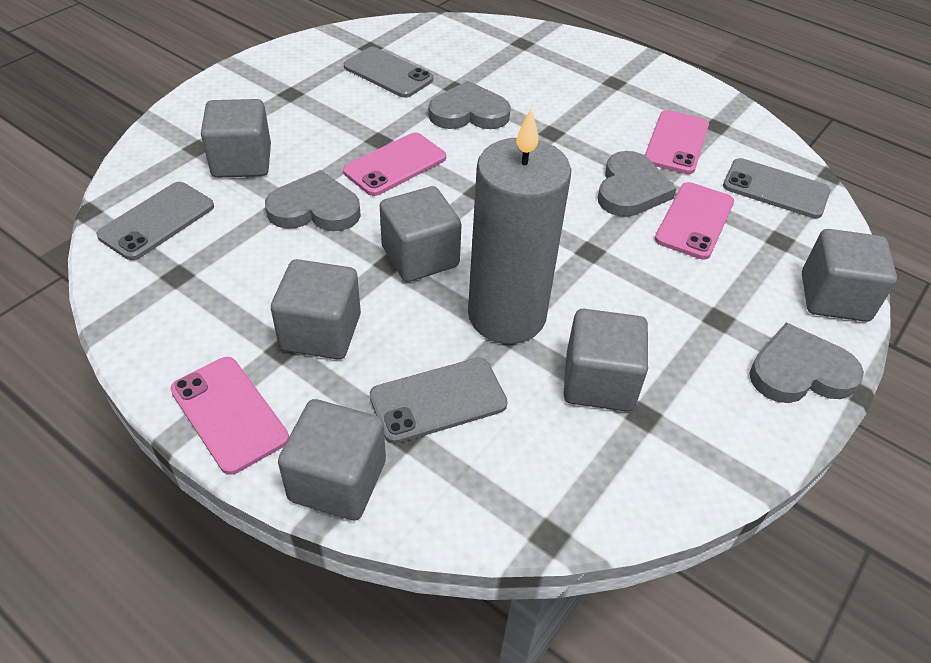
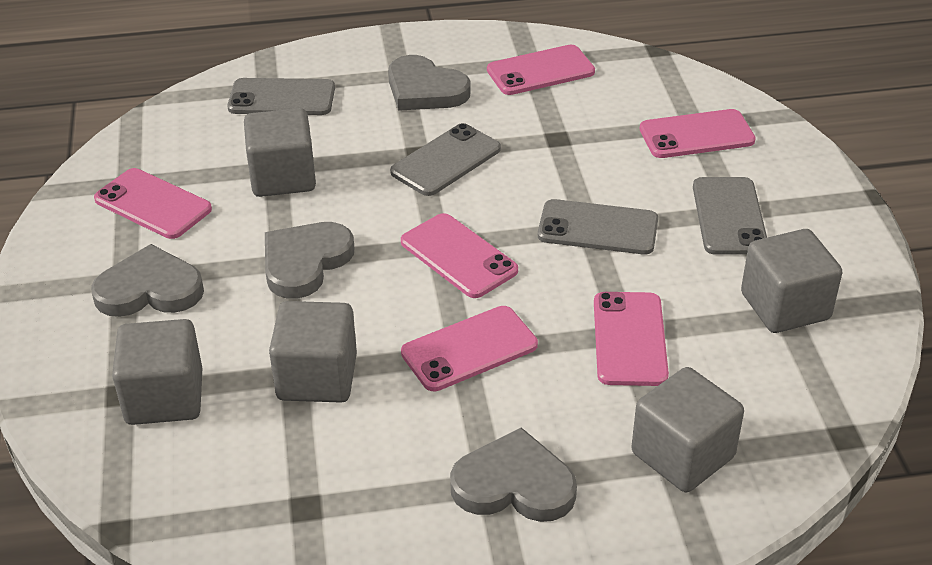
grey candle: [468,108,571,344] = 1 -> none = 0
grey cube: [201,99,271,178] [271,259,361,360] [278,399,386,520] [380,186,462,282] [563,309,648,412] [802,229,897,322] = 6 -> [112,319,202,425] [244,108,316,197] [269,301,357,403] [631,367,744,492] [741,229,843,333] = 5
pink phone: [170,357,289,475] [343,133,446,196] [645,110,709,174] [655,182,734,260] = 4 -> [94,168,212,239] [401,213,518,298] [401,306,538,392] [487,45,595,95] [594,292,669,386] [639,109,756,158] = 6

